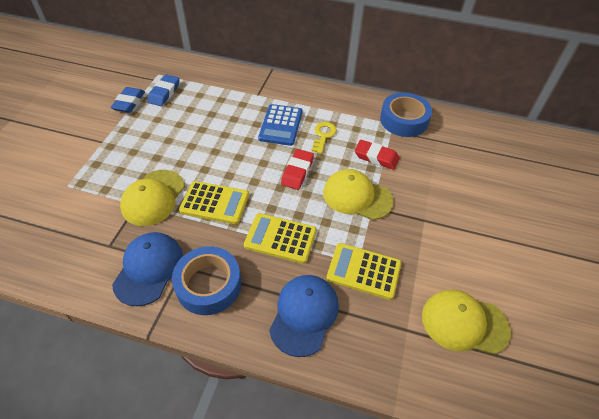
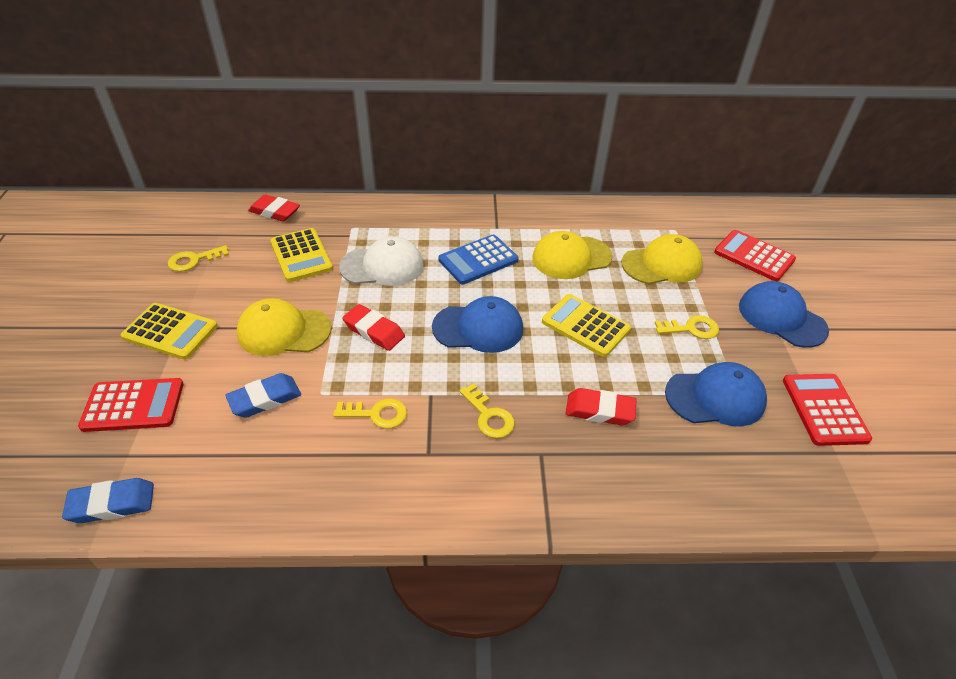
blue cap: [112,232,183,307] [269,275,339,357] = 2 -> [432,296,523,353] [665,362,767,426] [739,281,829,348] = 3
blue tape: [172,246,241,315] [380,92,432,137] = 2 -> none = 0
red calculator: none = 0 -> [78,378,184,432] [714,230,796,281] [783,374,872,446] = 3
red eraser: [281,149,314,190] [354,140,400,170] = 2 -> [248,195,300,221] [342,304,405,351] [565,388,637,425] = 3
white cap: none = 0 -> [339,236,423,286] = 1
yellow key: [312,122,337,154] = 1 -> [168,245,229,272] [333,399,407,429] [460,383,515,438] [655,315,719,339] = 4

